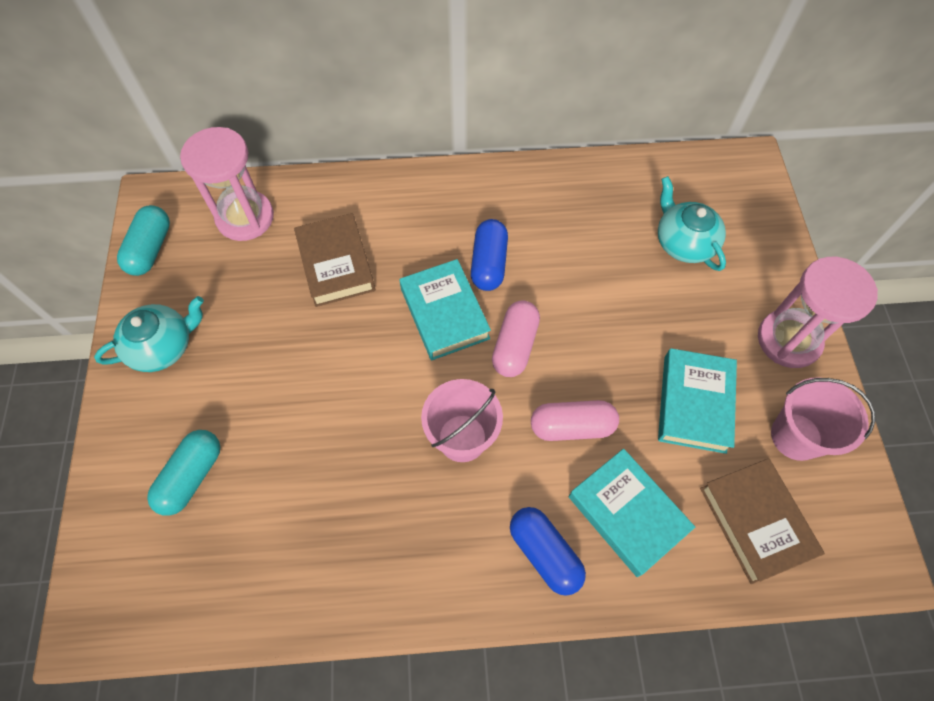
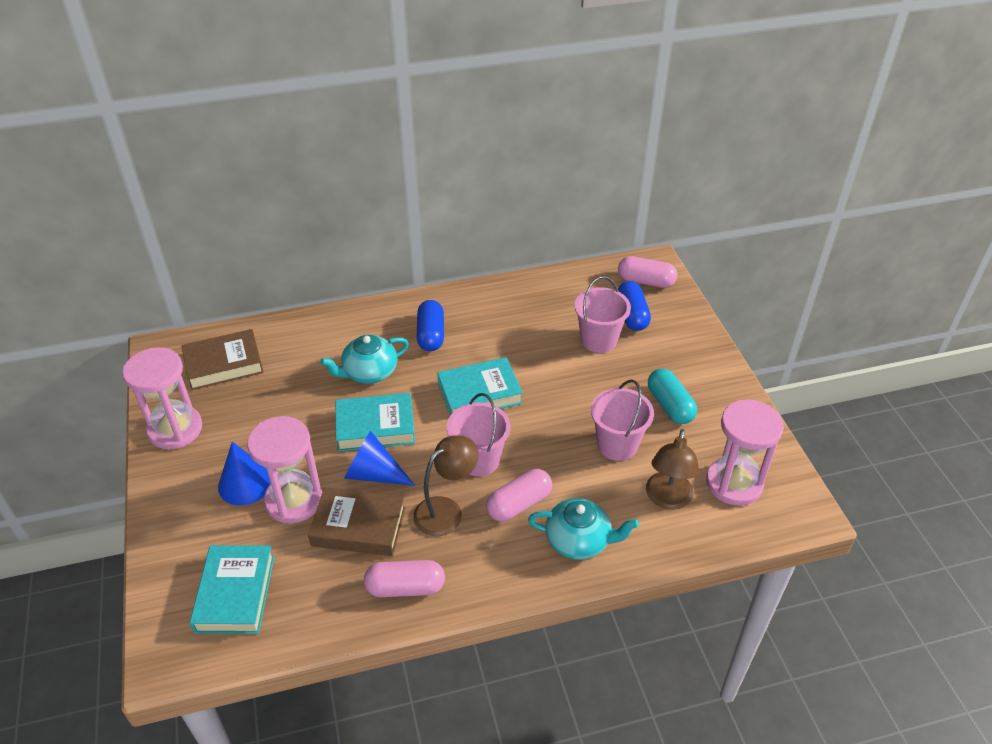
blue cone: none = 0 -> [218,442,270,506] [344,431,415,486] = 2
brown lamp: none = 0 -> [413,435,479,536] [646,429,699,510] = 2
pink bucket: [421,379,503,462] [771,377,875,461] = 2 -> [447,393,510,476] [574,276,631,353] [591,379,654,461] = 3
pink capsule: [492,300,540,377] [531,400,619,441] = 2 -> [364,560,445,597] [486,469,552,522] [618,256,677,288] = 3
pink hourglass: [180,127,274,241] [758,257,878,368] = 2 -> [122,347,202,449] [247,416,322,523] [706,400,784,506] = 3
turquoise capsule: [117,205,170,276] [147,430,220,516] = 2 -> [648,369,697,424] = 1

